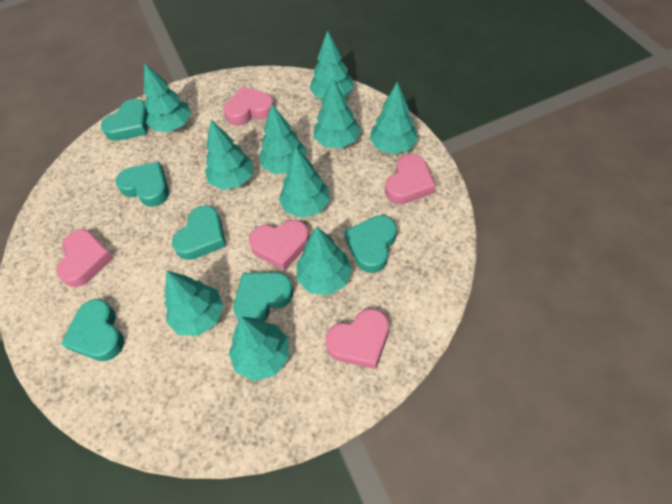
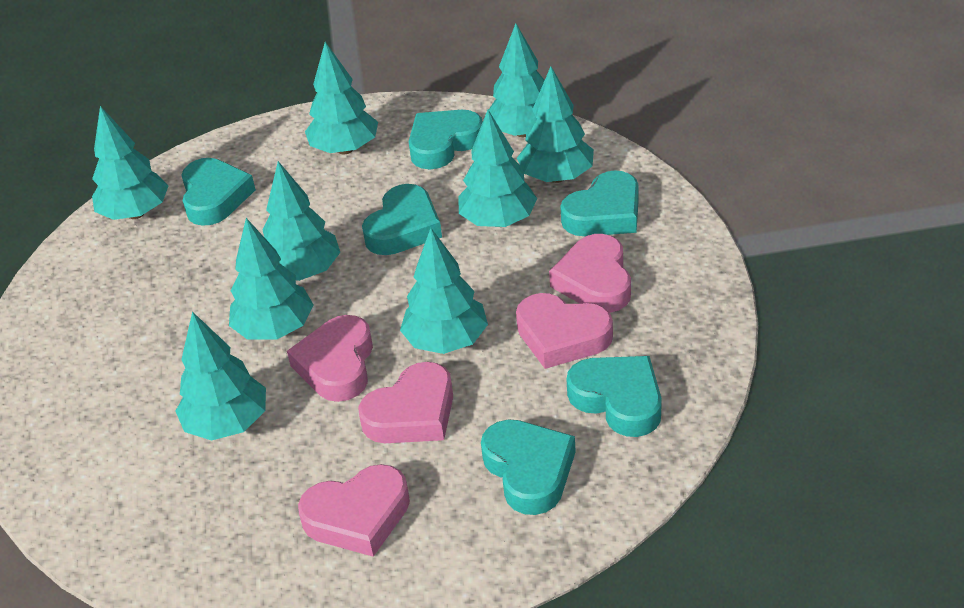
turquoise tree: [144,63,191,132] [165,271,224,336] [205,120,253,190] [229,316,289,381] [259,104,307,174] [279,147,330,218] [297,227,352,295] [309,30,354,99] [314,77,361,148] [370,82,418,154] = 10 -> [92,106,169,220] [176,312,266,441] [229,218,314,340] [263,161,340,281] [305,42,378,154] [400,228,488,354] [458,110,537,227] [485,24,545,137] [517,66,594,183] = 9

